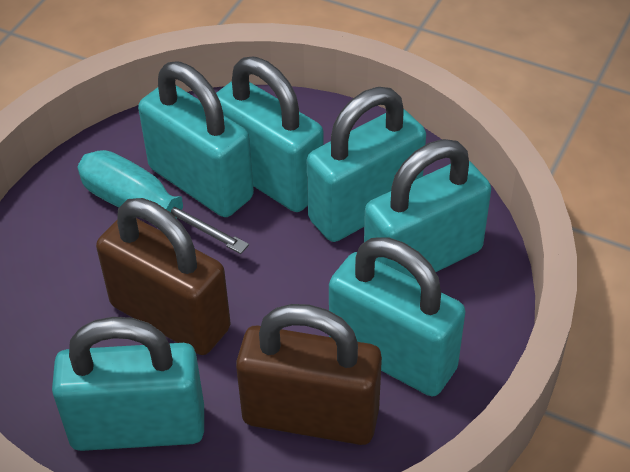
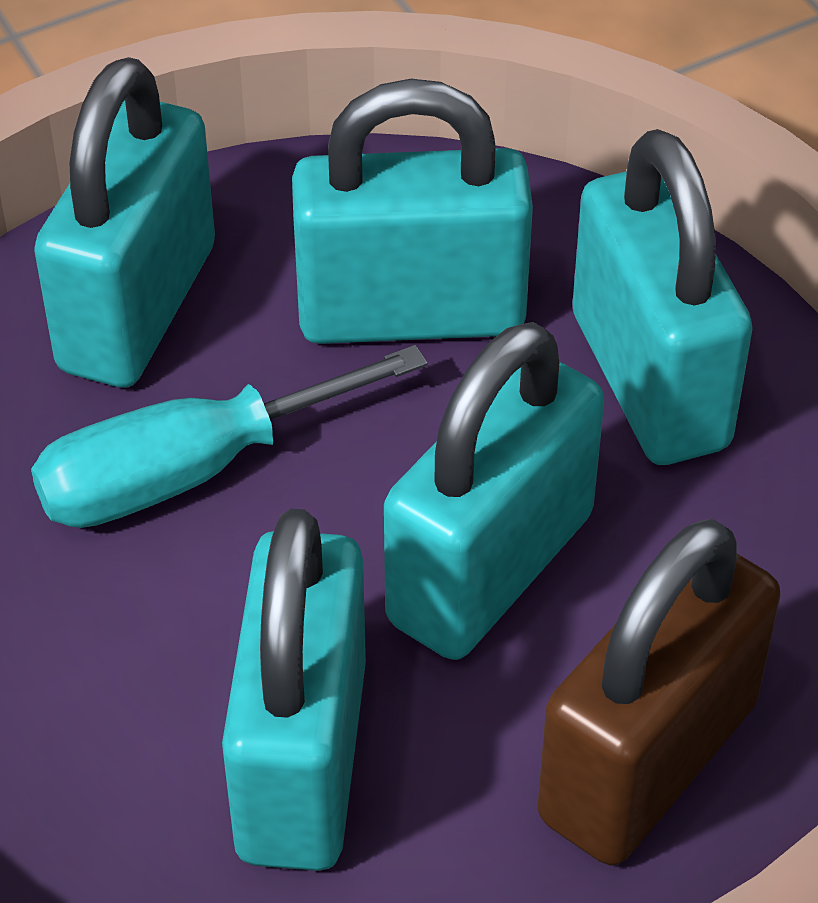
brown padlock: [96,198,231,355] [236,304,382,445] = 2 -> [538,519,781,865] = 1
turquoise padlock: [52,317,204,451] [138,61,254,217] [216,57,324,212] [307,87,426,242] [329,237,466,396] [364,139,491,280] = 6 -> [34,57,215,388] [222,509,366,871] [292,79,533,344] [384,322,604,660] [572,129,753,465] = 5

